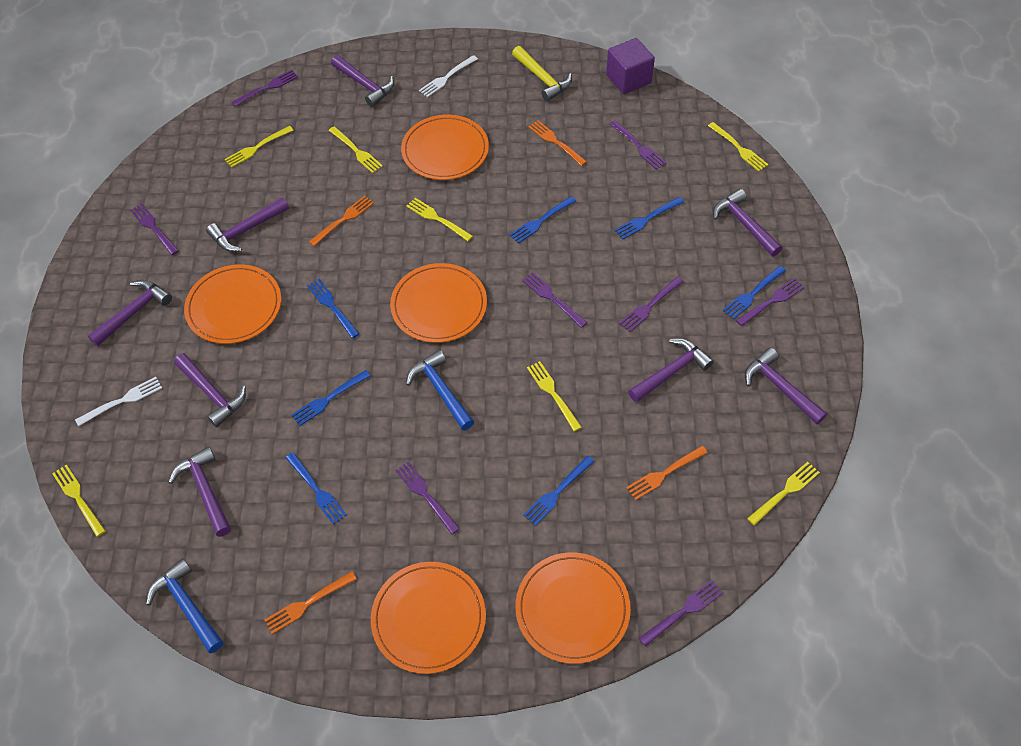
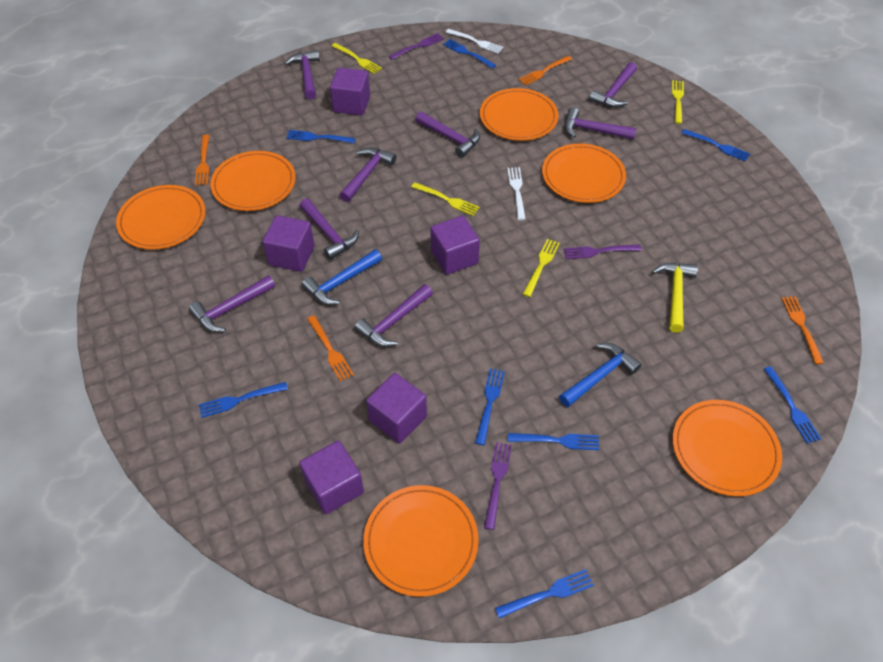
blue fork: [286,452,347,525] [291,370,371,426] [307,279,359,338] [509,196,576,244] [523,456,595,526] [615,197,684,239] [722,266,786,319] = 7 -> [199,382,288,418] [286,130,355,143] [443,39,496,68] [475,368,505,445] [495,569,594,618] [508,433,599,450] [681,129,750,162] [764,366,821,444] = 8
orange plate: [184,264,281,344] [371,562,486,674] [390,263,487,343] [401,115,489,180] [516,552,631,664] = 5 -> [116,185,206,250] [210,151,296,211] [363,485,479,597] [480,88,559,141] [542,143,626,203] [672,400,782,497] = 6
purple cube: [606,38,655,94] = 1 -> [263,215,315,272] [299,440,364,514] [330,68,370,116] [366,373,427,444] [430,215,480,275] = 5
purple fork: [130,203,179,255] [231,70,298,107] [395,462,460,534] [522,272,587,328] [610,120,666,170] [619,277,684,332] [639,580,723,647] [736,278,805,326] = 8 -> [389,33,444,60] [484,442,512,530] [564,244,642,259] = 3
yellow fork: [52,464,106,537] [224,126,294,168] [329,126,383,173] [406,198,473,241] [527,361,582,432] [708,122,768,172] [747,462,820,526] = 7 -> [332,43,382,74] [411,182,480,216] [523,239,560,297] [672,80,684,124] = 4

